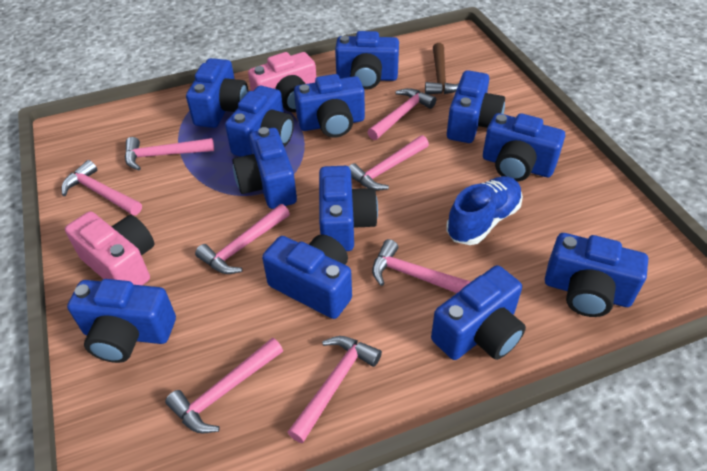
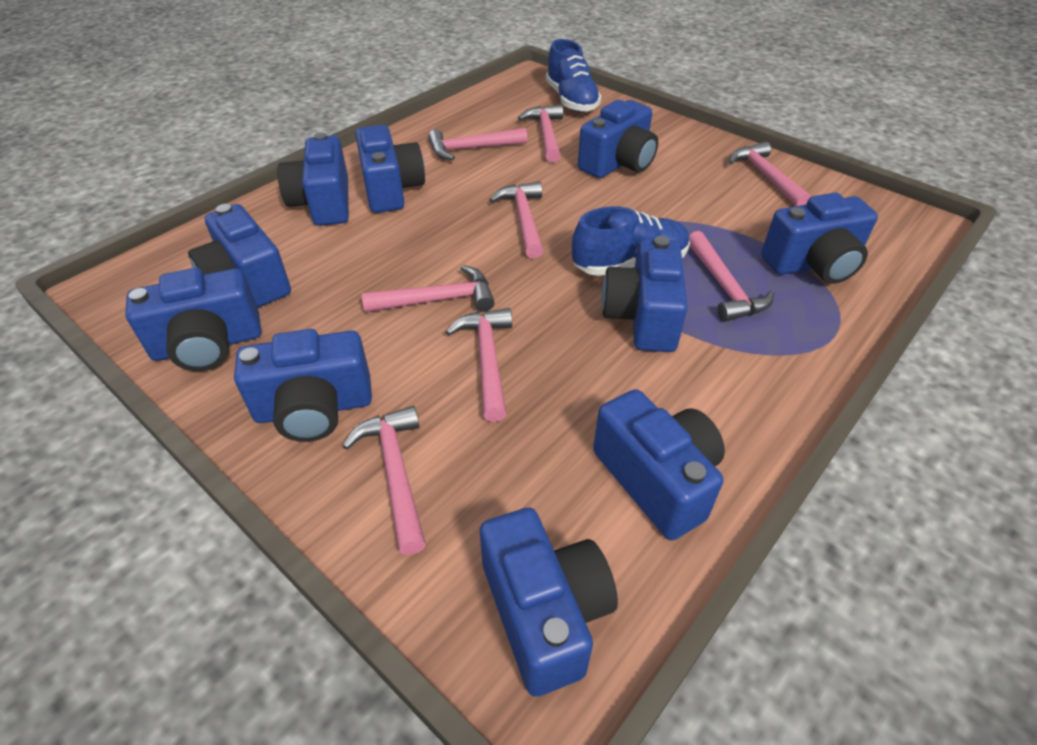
blue camera: [67,279,176,363] [186,58,248,128] [225,86,294,157] [232,127,297,209] [262,234,352,319] [294,74,365,138] [319,166,378,251] [335,31,399,90] [431,265,526,360] [447,70,505,143] [483,113,565,182] [545,233,648,317] = 12 -> [125,268,261,371] [188,204,291,307] [234,329,372,442] [277,132,349,226] [355,125,425,213] [480,508,618,697] [578,100,658,178] [593,389,725,540] [602,236,688,352] [761,193,878,284] = 10
blue shoe: [446,176,523,245] = 1 -> [546,39,602,112] [572,207,690,276] = 2
brown hammer: [425,43,459,94] = 1 -> none = 0
pink camera: [65,211,154,285] [248,52,316,112] = 2 -> none = 0

